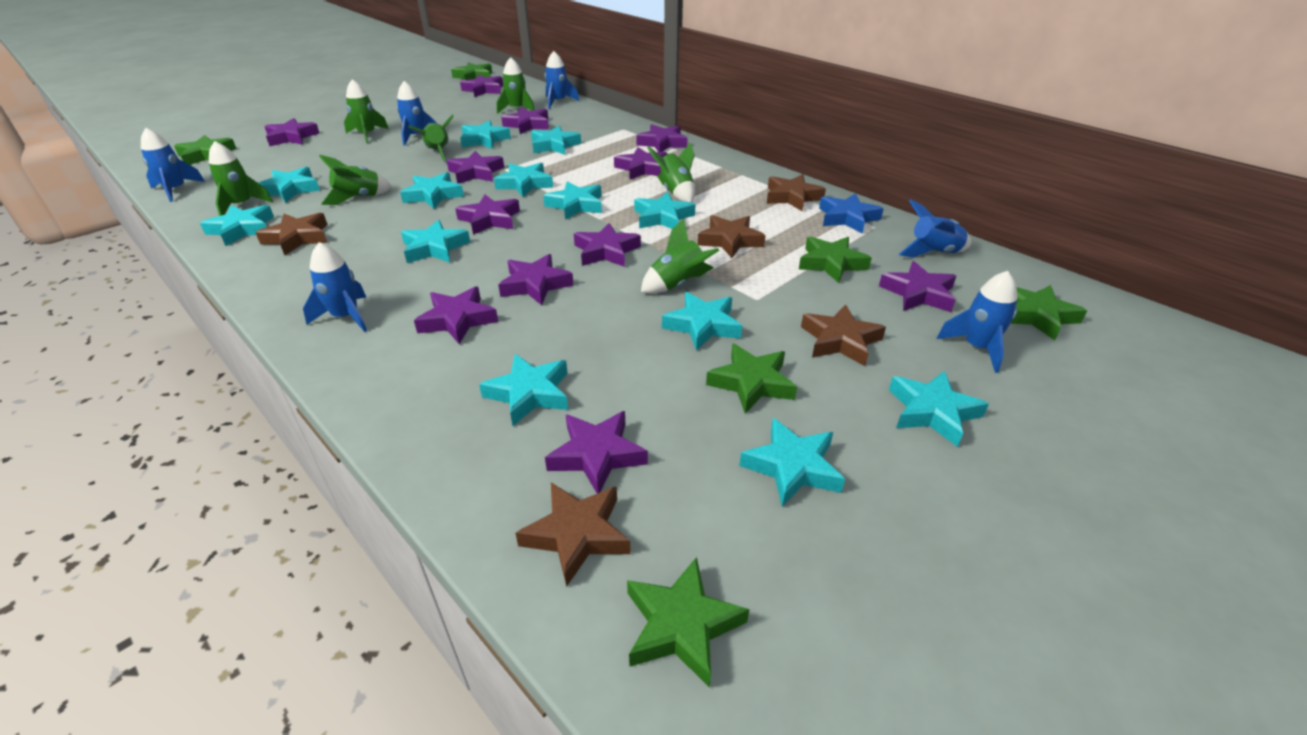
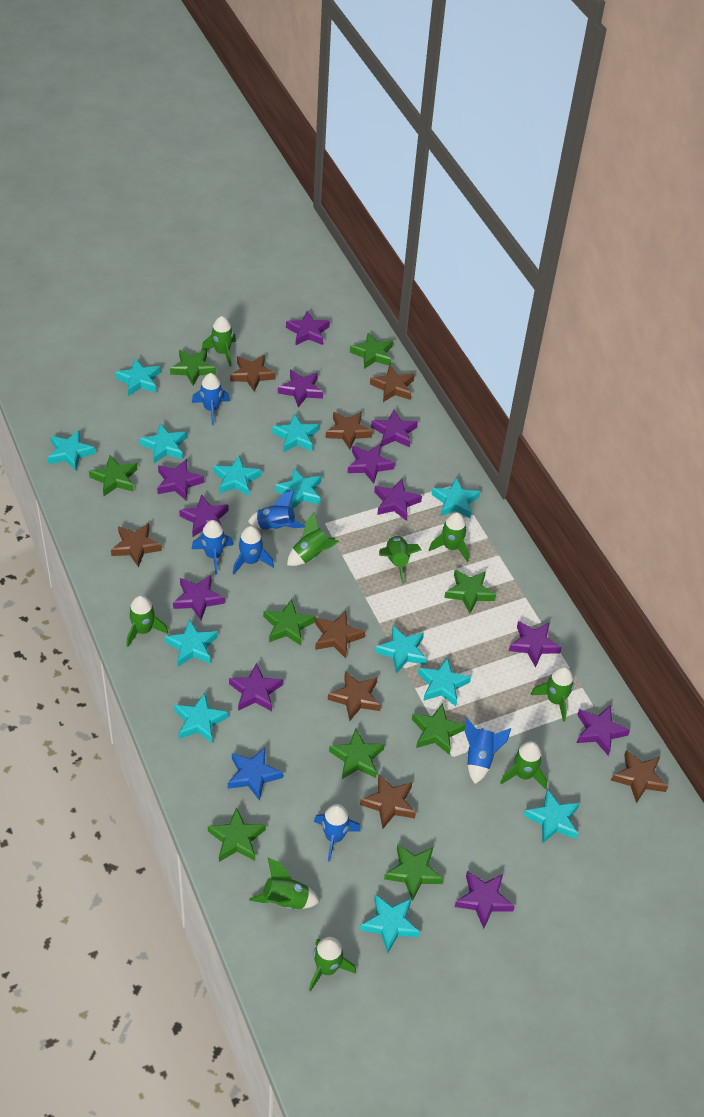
brown star: [255,213,328,255] [515,483,631,587] [698,215,766,258] [767,174,826,211] [801,305,886,366] = 5 -> [111,523,162,568] [230,355,276,392] [315,611,365,658] [326,412,373,450] [328,671,381,721] [360,775,416,829] [370,365,415,402] [611,750,668,804] = 8
green rocket: [209,141,273,216] [319,155,392,205] [344,79,389,144] [408,115,454,160] [497,57,535,114] [641,218,719,294] [647,143,695,202] = 7 -> [127,595,168,647] [201,316,236,366] [249,858,320,910] [287,512,339,566] [309,937,356,991] [379,536,421,584] [429,512,469,562] [500,741,547,790] [531,666,574,722] = 9
green star: [174,135,237,165] [451,62,492,80] [627,557,749,688] [706,344,797,414] [799,236,872,283] [1011,285,1087,340] = 6 -> [89,455,137,496] [170,350,216,385] [208,807,266,862] [263,599,315,645] [329,728,385,779] [350,333,393,369] [384,844,443,901] [412,703,465,755] [444,569,496,613] = 9

